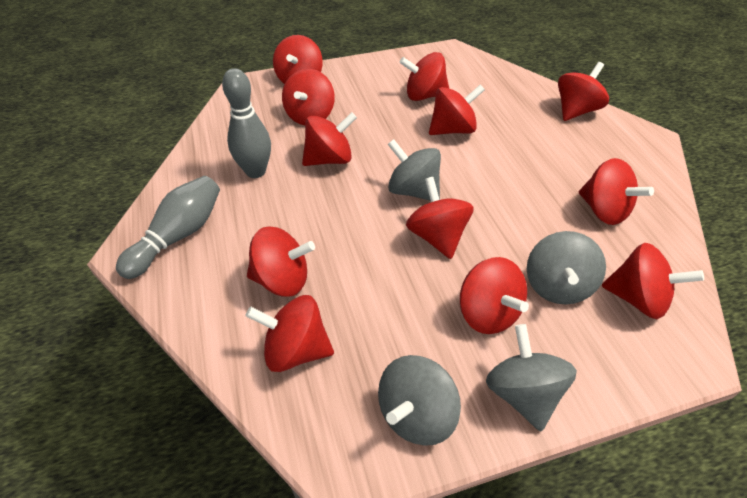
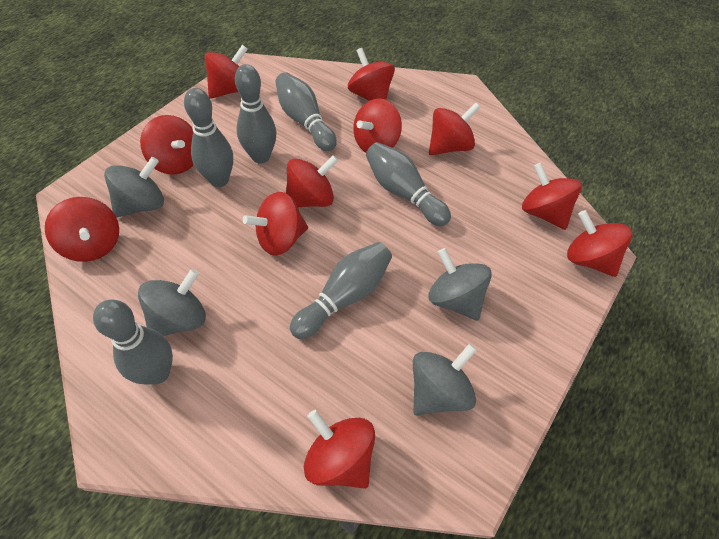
grey bowling pin: [116,176,220,279] [222,68,271,178] = 2 -> [93,299,173,385] [184,88,233,187] [235,64,276,163] [275,72,337,151] [290,242,392,339] [366,142,451,226] = 6
red spinning top: [245,295,334,372] [247,226,315,297] [273,35,323,84] [282,69,335,126] [302,112,357,166] [400,52,449,101] [406,177,474,259] [429,84,485,135] [460,257,529,334] [558,62,609,121] [579,158,654,225] [602,243,704,319] = 12 -> [45,197,119,262] [140,115,194,175] [204,45,248,99] [243,192,308,256] [286,155,338,207] [304,410,375,489] [348,48,395,101] [353,98,402,152] [429,102,480,155] [522,163,582,230] [567,210,632,277] = 11

